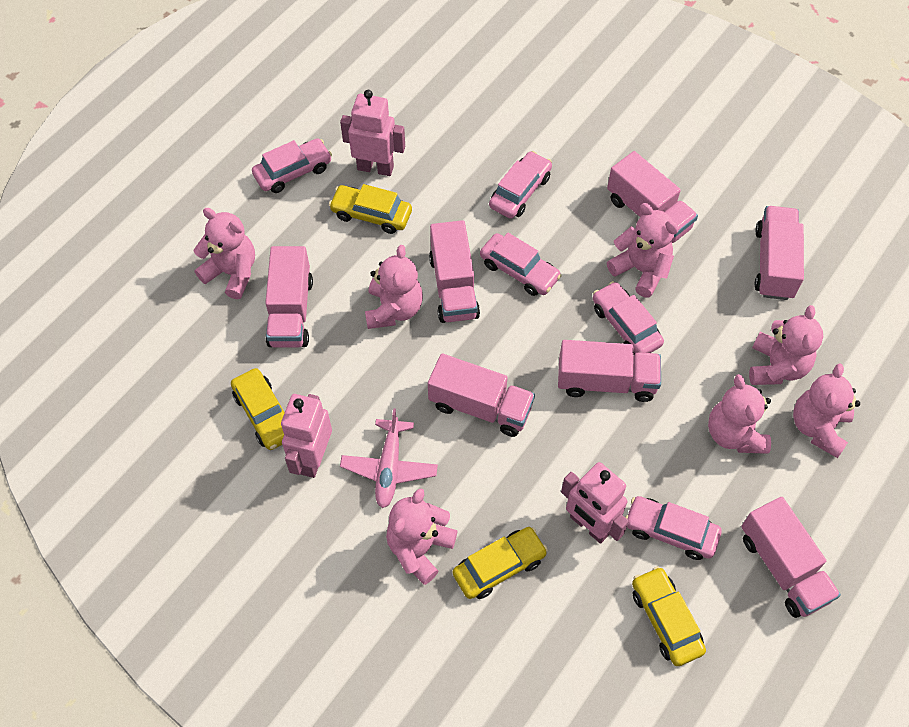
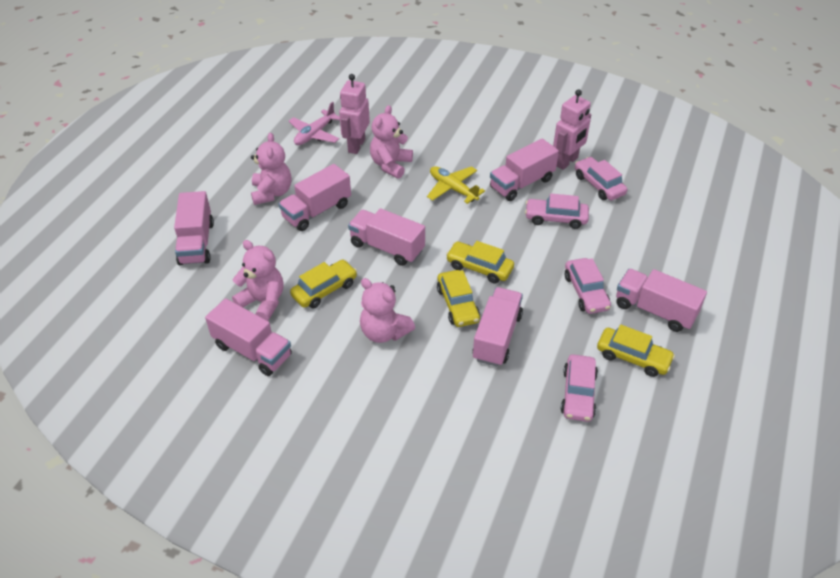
pink car: [252,138,332,193] [480,233,562,296] [489,151,552,219] [593,281,664,355] [625,496,722,560] = 5 -> [525,193,589,229] [561,354,598,422] [565,258,611,314] [575,157,627,201] = 4
pink robot: [281,394,332,478] [340,90,405,176] [561,462,629,544] = 3 -> [339,74,370,154] [553,89,591,170] = 2
pink teddy bear: [194,208,255,299] [365,245,423,329] [386,489,458,585] [607,203,679,297] [708,374,771,454] [749,305,823,385] [793,363,860,458] = 7 -> [232,240,284,321] [251,133,292,205] [360,278,415,343] [370,105,413,179] = 4
yellow plane: none = 0 -> [427,166,485,204] = 1

